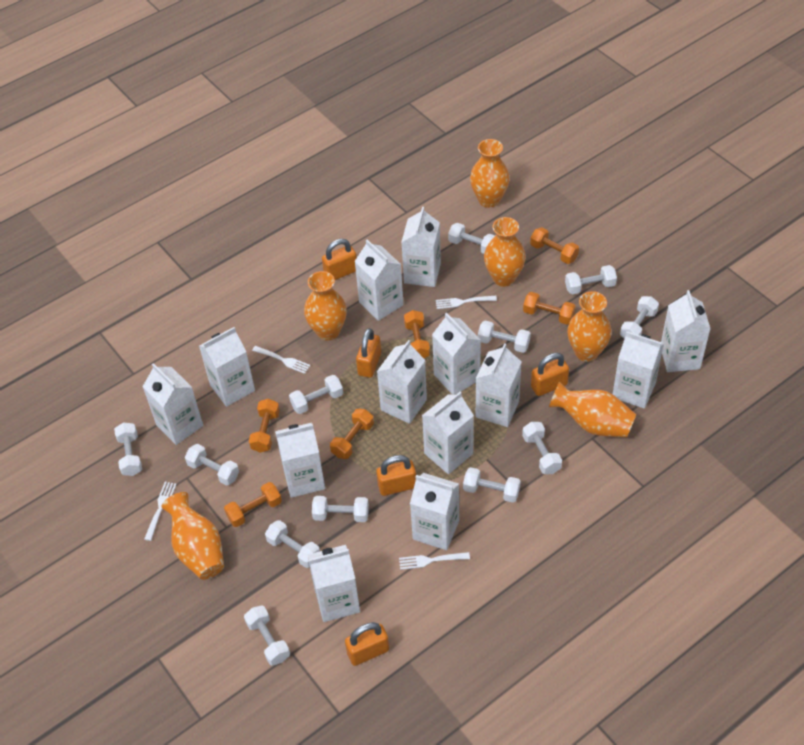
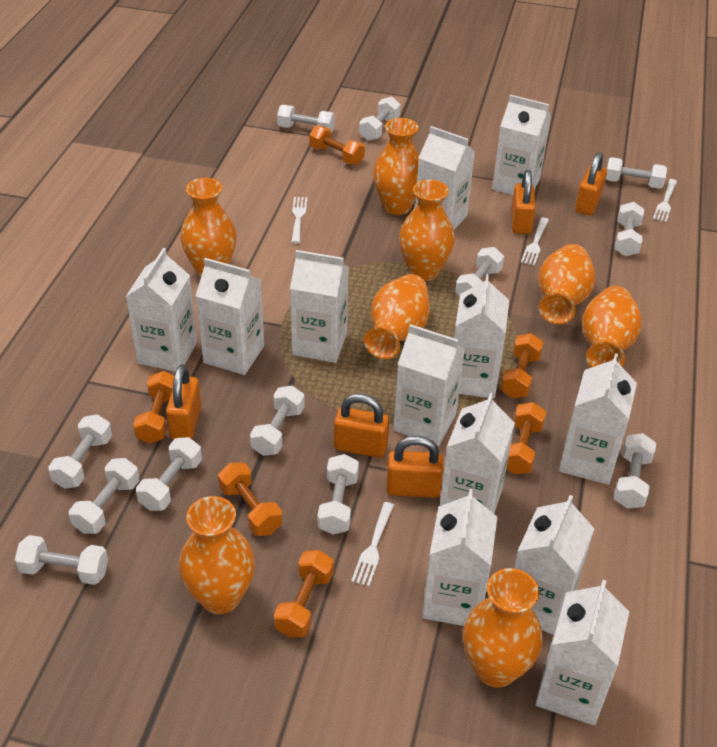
orange vase: [161,492,224,580] [304,271,347,341] [470,139,510,208] [484,217,526,287] [549,381,636,437] [567,291,612,362] = 6 -> [179,496,255,614] [180,178,237,277] [364,274,430,359] [373,118,419,215] [399,180,455,281] [463,568,542,688] [539,244,595,324] [582,286,642,367] = 8
white carton: [142,363,203,445] [199,327,255,407] [275,423,325,498] [307,545,360,622] [354,240,403,321] [377,340,427,424] [402,207,441,287] [410,473,459,550] [422,392,474,474] [432,313,481,395] [476,343,521,427] [613,331,664,409] [661,290,710,372] = 13 -> [126,248,197,372] [196,258,264,375] [290,250,349,363] [394,324,465,446] [415,126,475,230] [422,489,498,626] [440,392,515,514] [454,274,509,399] [492,95,551,195] [514,495,594,635] [535,580,629,725] [559,353,637,485] = 12

